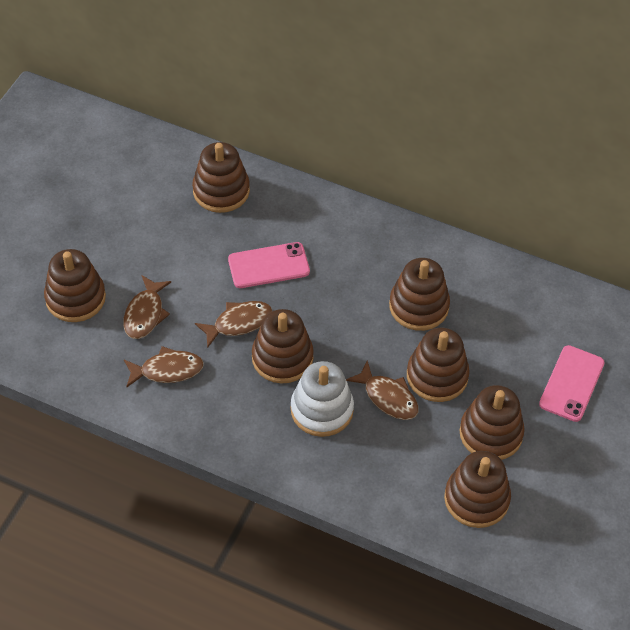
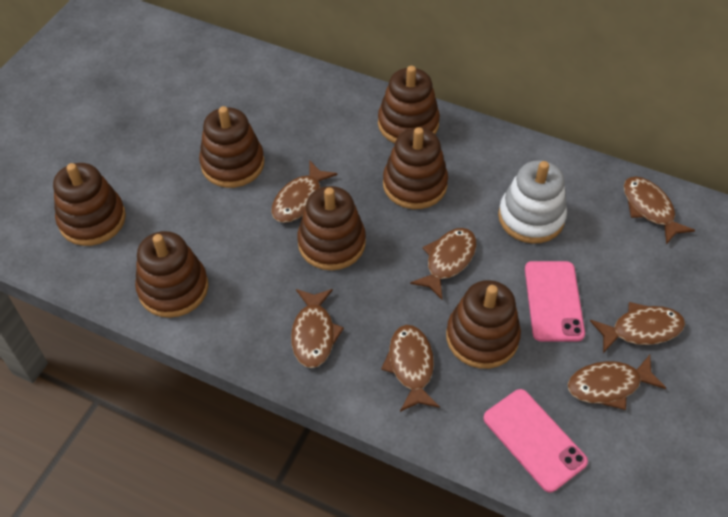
brown fish: [123,275,171,339] [124,346,204,388] [195,301,272,348] [346,361,419,420] = 4 -> [271,161,338,223] [291,289,344,368] [381,325,440,412] [410,228,476,299] [568,355,666,410] [590,302,685,353] [624,176,695,244] = 7

